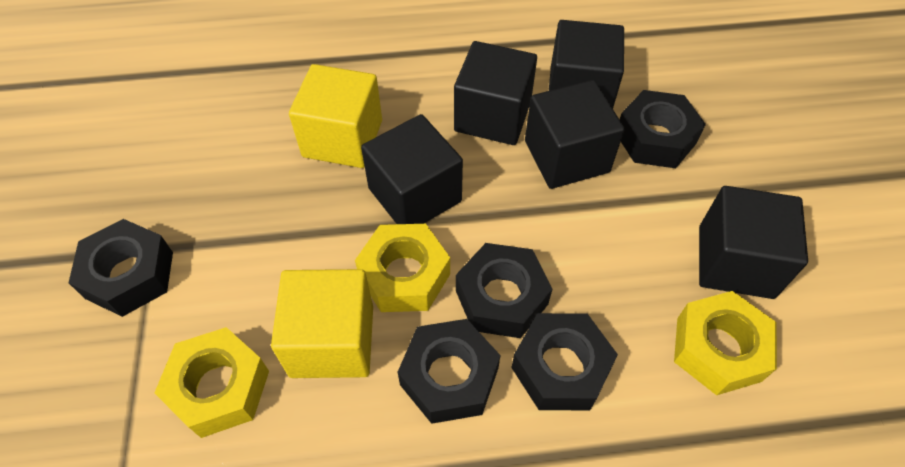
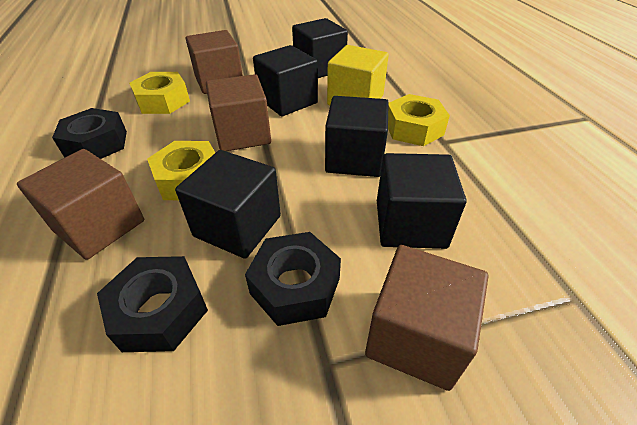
black nut: [69,219,173,317] [398,319,500,424] [456,243,552,338] [511,313,618,410] [619,90,706,168] = 5 -> [52,108,127,159] [97,256,208,352] [245,232,341,326] = 3
brown cube: none = 0 -> [17,149,144,260] [186,30,243,94] [206,74,271,151] [365,245,488,391] = 4
yellow cube: [271,269,373,378] [289,64,382,168] = 2 -> [327,45,389,106] = 1

